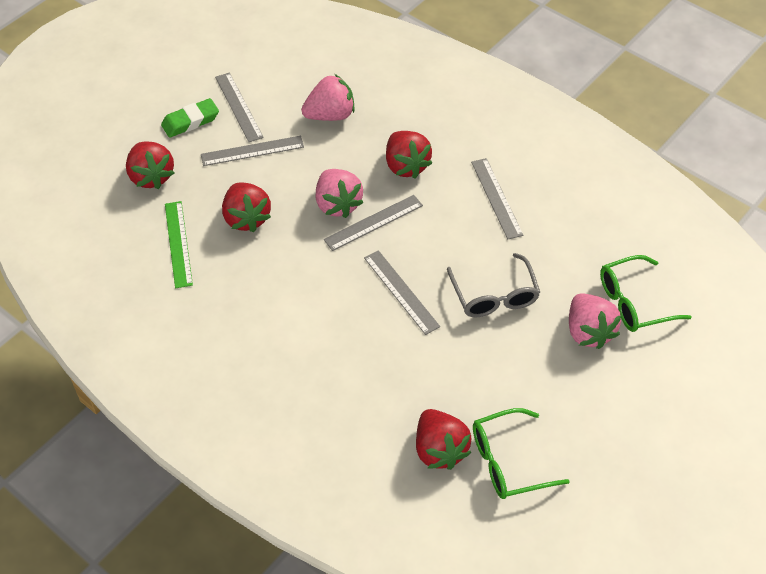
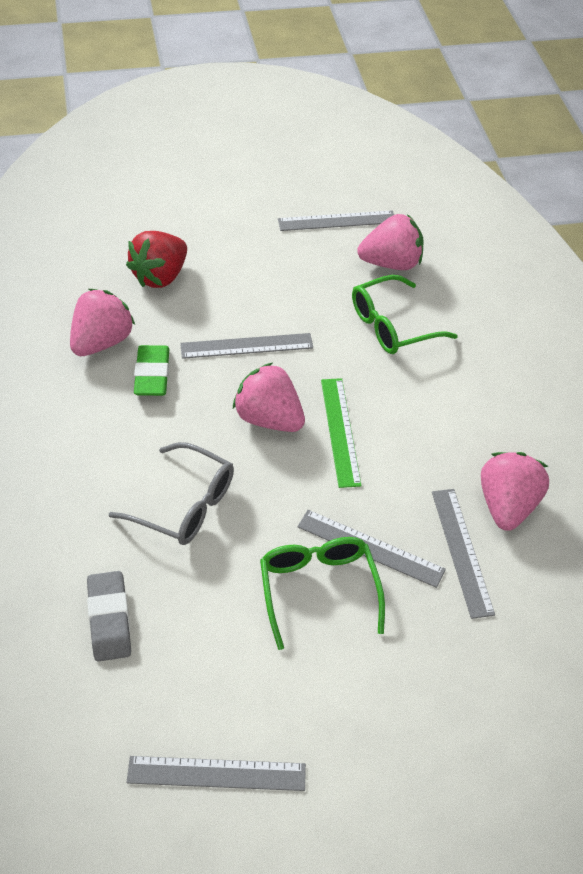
grey eraser: none = 0 -> [87,571,131,662] = 1
pink strawberry: [301,74,355,121] [316,169,364,218] [569,293,621,349] = 3 -> [70,289,135,356] [233,362,305,432] [357,214,423,270] [481,452,549,531] = 4
red strawberry: [126,141,174,189] [222,182,271,232] [386,131,432,178] [416,409,471,470] = 4 -> [126,231,187,288] = 1

